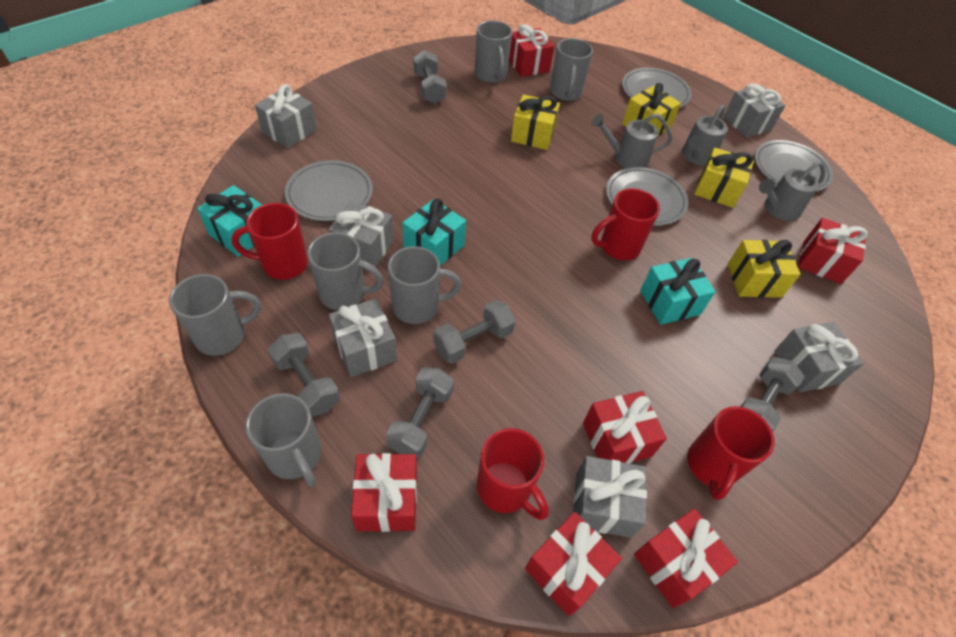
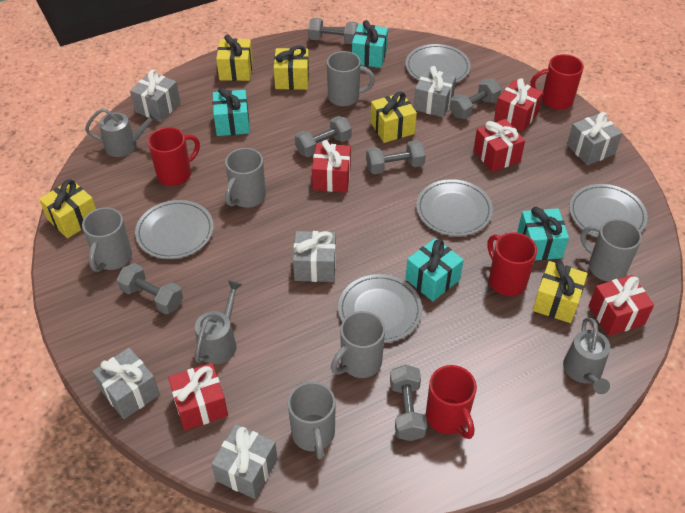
grey dumbbell: [268,333,340,417] [386,367,454,458] [413,50,447,104] [434,300,516,364] [740,357,805,431] = 5 -> [117,263,183,314] [295,116,352,157] [308,18,358,44] [366,140,426,174] [390,365,427,441] [449,79,501,119] = 6
grey plate: [285,160,373,221] [606,167,688,226] [622,68,692,108] [755,140,833,192] = 4 -> [135,200,214,259] [338,274,422,343] [405,44,471,83] [416,179,493,236] [569,184,648,238] = 5
red gift: [351,453,417,532] [509,24,554,77] [525,512,622,616] [583,391,667,464] [634,509,738,608] [798,218,868,284] = 6 -> [168,363,228,431] [312,140,351,193] [473,119,525,172] [494,78,543,132] [589,275,654,336] = 5
turquoise gift: [197,185,262,257] [402,199,466,266] [640,258,715,325] = 3 -> [213,87,250,136] [352,20,388,68] [405,238,464,301] [517,207,569,260] = 4
yellow gift: [511,94,560,150] [622,83,681,136] [694,147,754,208] [728,240,801,298] = 4 -> [39,179,96,238] [216,34,253,81] [274,46,309,90] [371,91,417,143] [532,261,588,323] = 5

